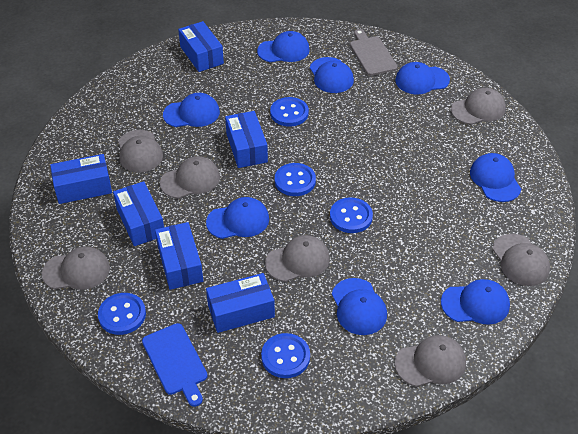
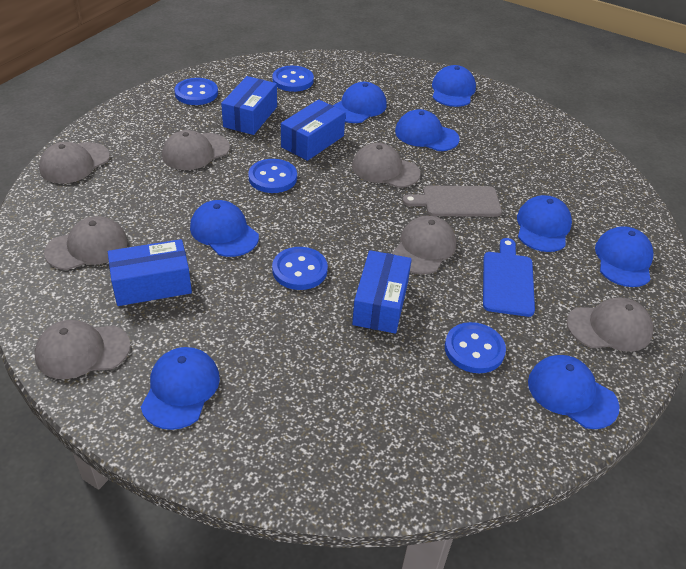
blue box: [50,154,112,204] [113,181,164,246] [155,222,203,290] [178,21,224,72] [206,273,275,333] [225,111,268,168] = 6 -> [108,239,192,306] [221,76,277,135] [281,100,345,161] [352,250,412,334] = 4

